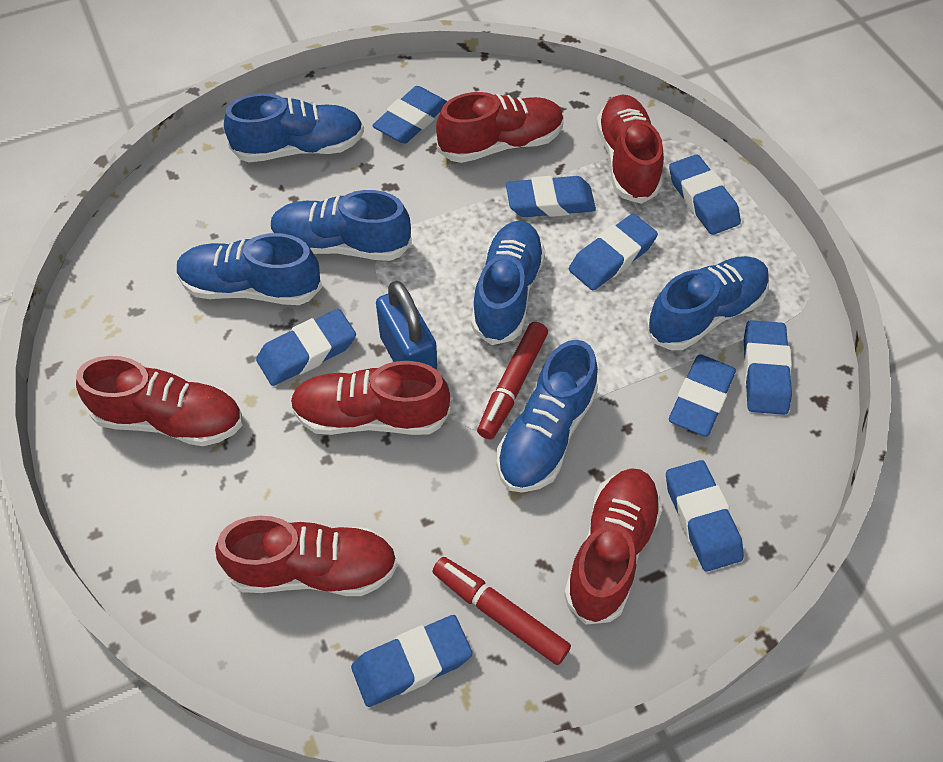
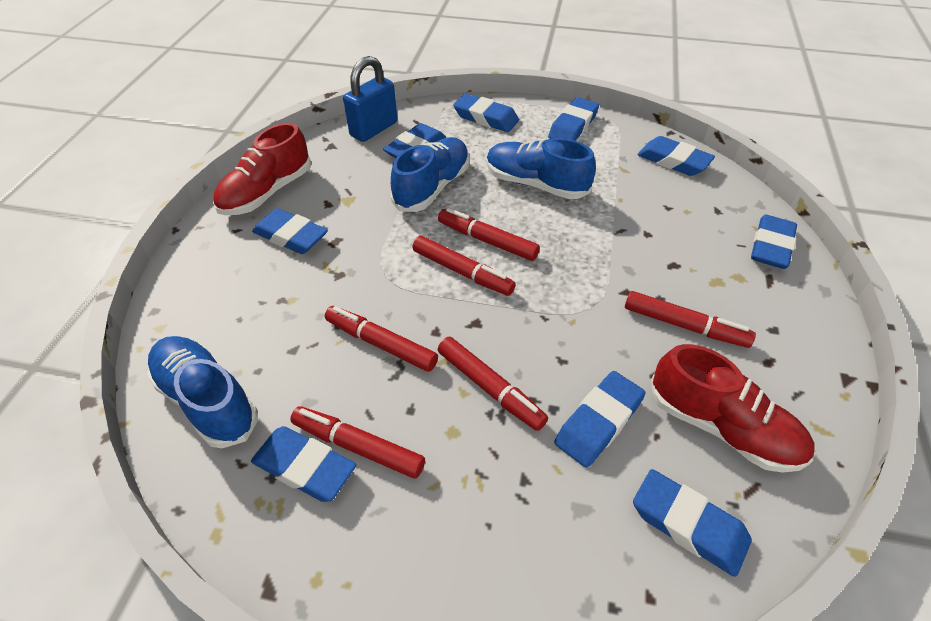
blue shoe: [176,233,322,305] [224,93,364,162] [270,190,412,261] [471,221,545,345] [497,340,598,493] [646,256,769,350] = 6 -> [146,336,258,448] [391,137,469,212] [486,138,596,199] = 3
red marker: [432,557,571,665] [477,322,548,439] = 2 -> [290,406,425,479] [325,306,438,372] [413,236,516,296] [438,208,540,261] [438,337,548,431] [625,291,756,348] = 6
red shoe: [76,356,243,446] [215,516,398,596] [290,361,451,435] [436,92,564,163] [564,468,662,625] [596,95,664,204] = 6 -> [213,123,311,215] [651,344,814,473] = 2

